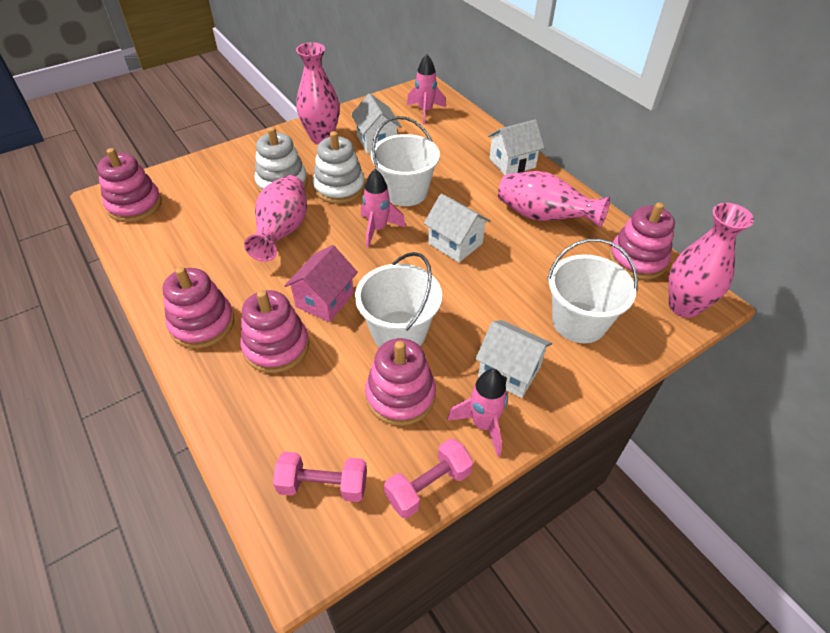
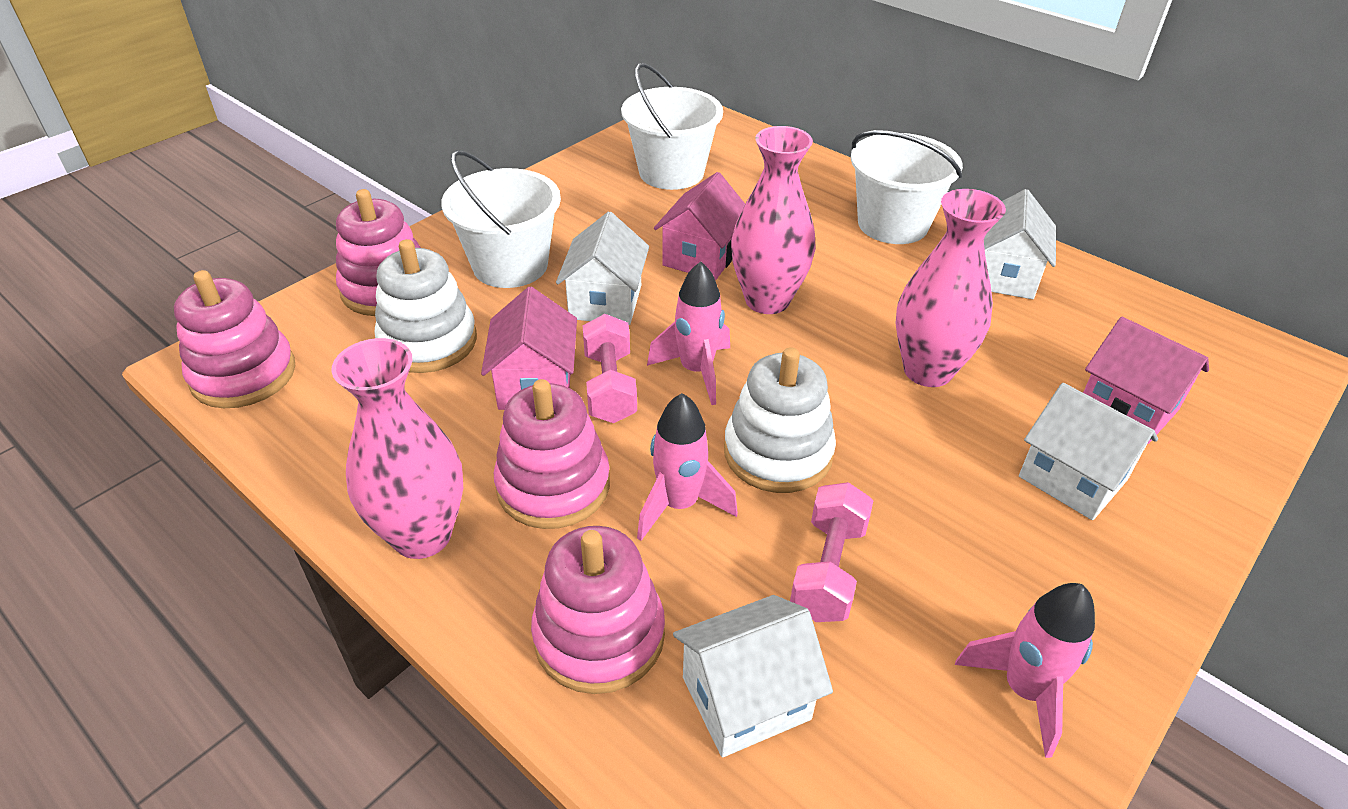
pink house: [284,245,358,322] = 1 -> [481,287,577,410] [654,172,745,280] [1083,317,1209,444] = 3
pink stacking toy: [97,148,162,222] [163,267,234,349] [241,290,309,373] [365,338,436,426] [609,202,675,279] = 5 -> [174,270,295,408] [336,189,421,316] [494,379,610,529] [531,526,665,694] = 4
pink vase: [244,175,307,262] [296,42,339,144] [498,171,610,228] [668,203,754,318] = 4 -> [331,338,463,559] [731,126,816,314] [896,189,1006,387] = 3

